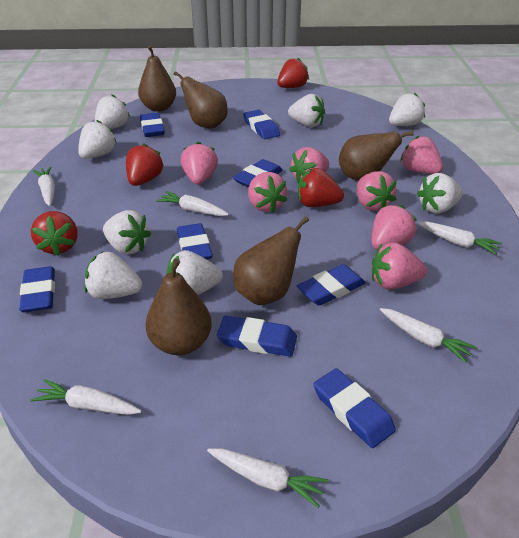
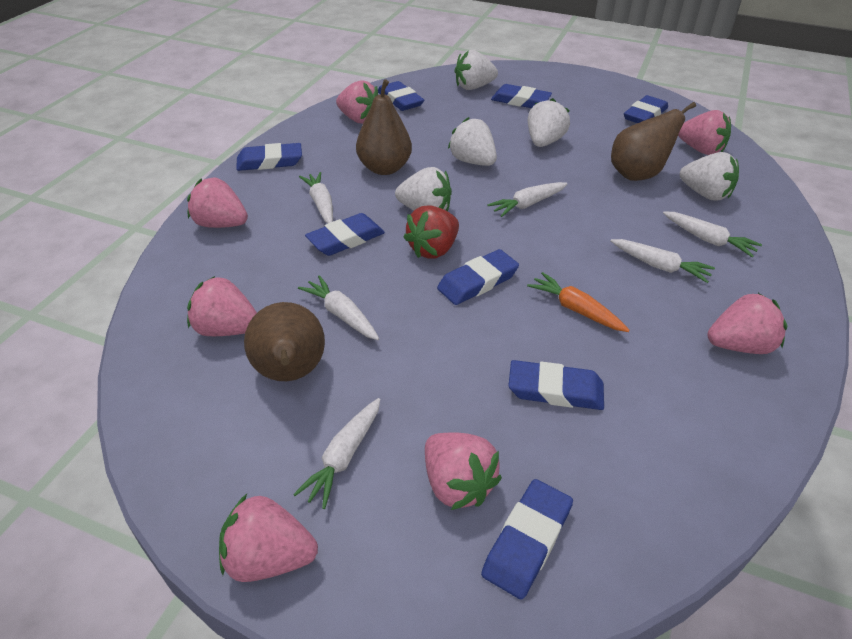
brown pear: [138,46,176,112] [145,259,212,355] [174,71,228,128] [233,216,309,305] [339,131,414,180] = 5 -> [244,302,325,381] [356,79,412,175] [611,102,696,181] = 3
orange carrot: none = 0 -> [527,272,630,332] = 1
red strawberry: [31,211,78,256] [126,143,164,186] [277,58,309,88] [298,168,344,207] = 4 -> [403,205,459,259] = 1
white strawberry: [78,120,117,159] [84,252,142,299] [95,95,130,129] [103,210,151,254] [166,250,223,295] [288,94,325,127] [389,93,425,126] [417,173,463,214] = 8 -> [395,167,452,211] [448,117,497,166] [455,50,498,90] [528,98,570,147] [680,152,739,201] = 5

